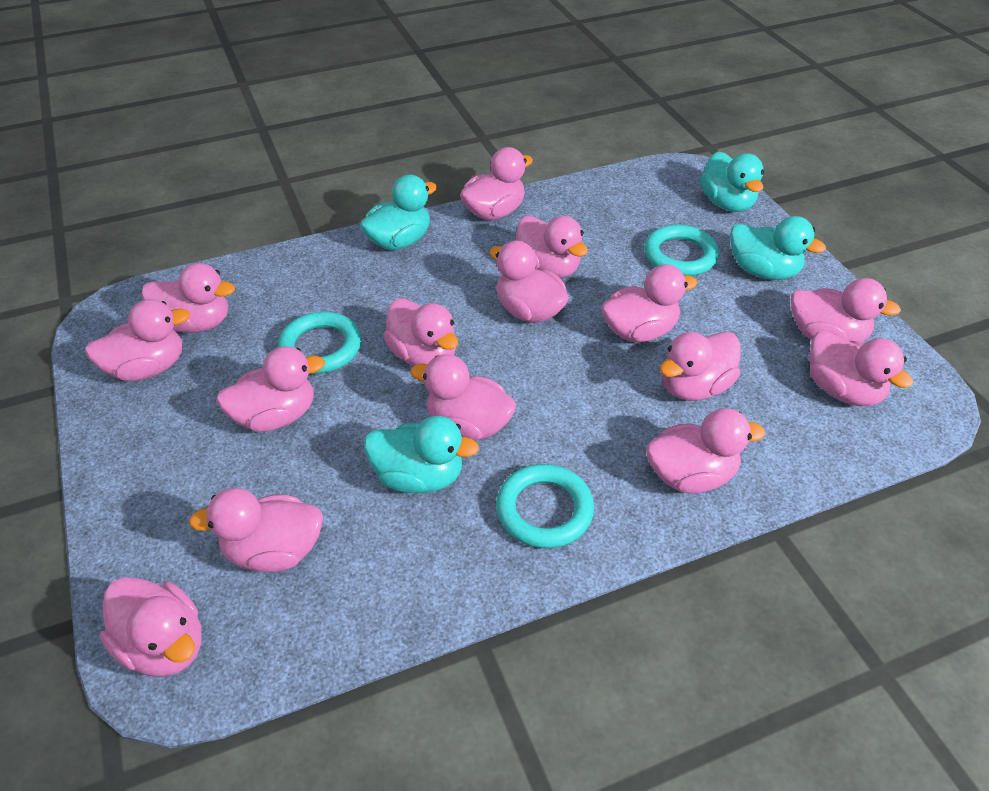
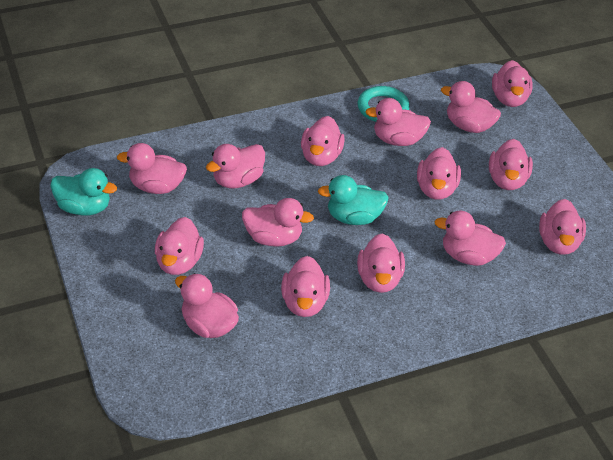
turquoise duck: [360,175,437,250] [364,416,479,493] [700,151,764,212] [730,216,826,280] = 4 -> [50,168,117,216] [318,175,389,225] = 2
turquoise ring: [278,312,361,374] [496,464,594,548] [644,225,719,276] = 3 -> [358,86,410,122] = 1

